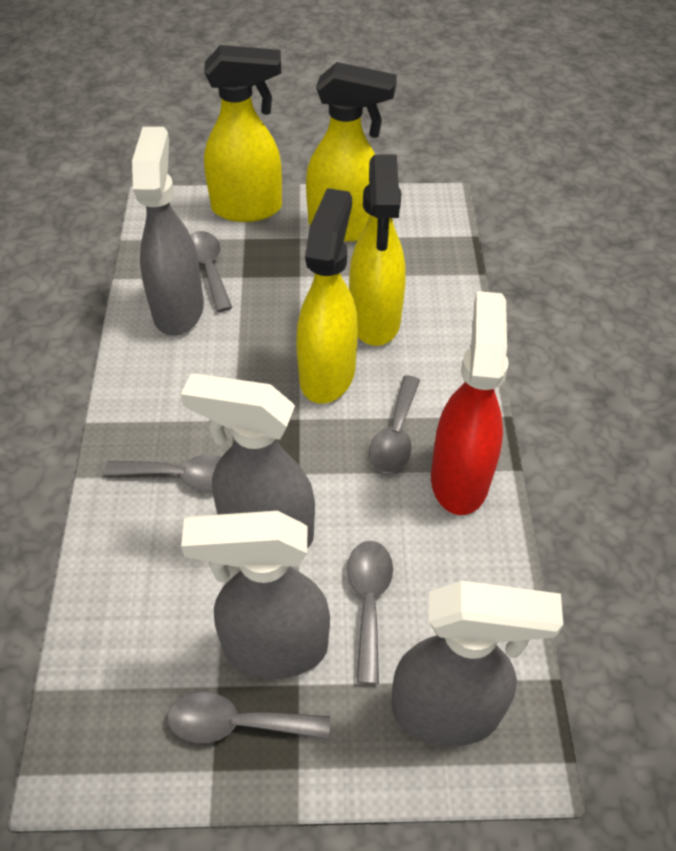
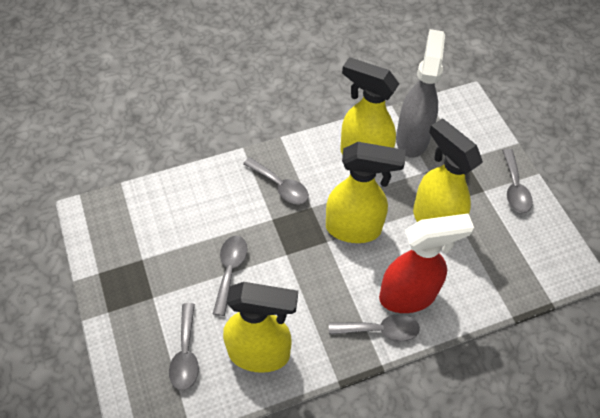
grey spray bottle: [132,127,204,336] [181,374,315,548] [181,511,330,679] [391,581,563,746] = 4 -> [396,29,445,158] = 1

